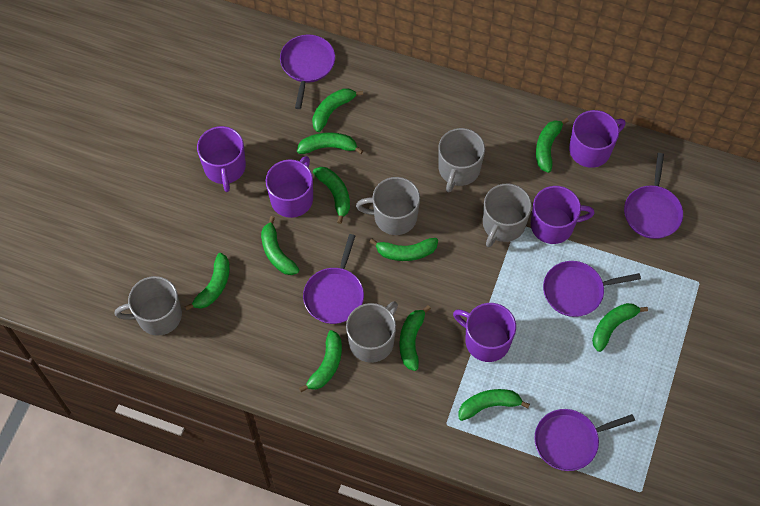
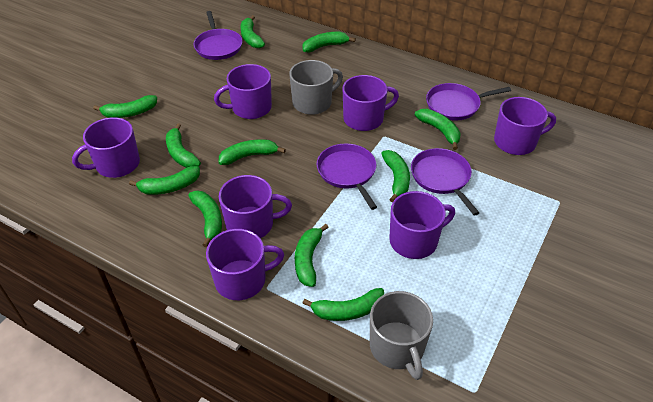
grey mug: [115,276,182,336] [346,301,398,363] [356,177,420,235] [438,128,485,192] [483,184,532,247] = 5 -> [289,60,343,115] [370,291,433,380] = 2
purple mug: [197,126,246,192] [266,156,313,218] [453,303,516,362] [531,186,595,244] [569,110,625,168] = 5 -> [72,117,140,178] [206,229,284,300] [214,64,272,119] [219,175,292,238] [342,75,399,131] [389,191,455,259] [494,97,556,155] = 7
purple pan: [280,35,335,109] [303,234,364,324] [534,409,635,471] [543,261,641,317] [624,153,683,239] = 5 -> [194,11,242,60] [316,144,377,210] [411,148,479,215] [426,83,511,121] = 4

